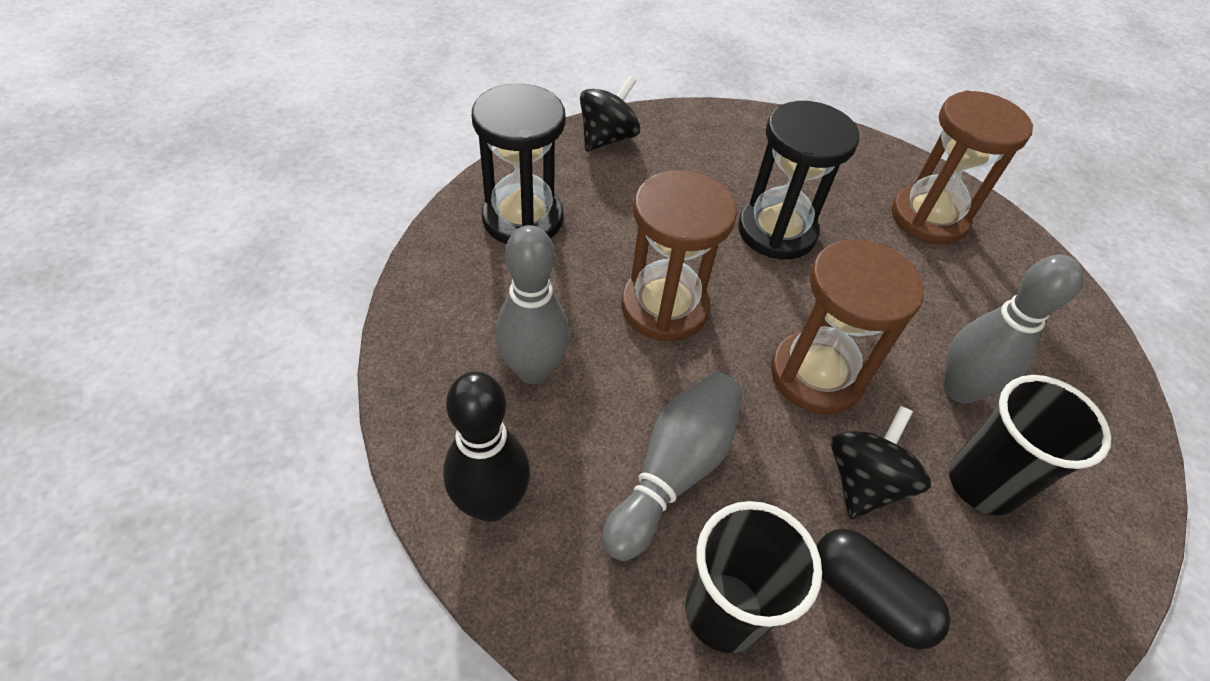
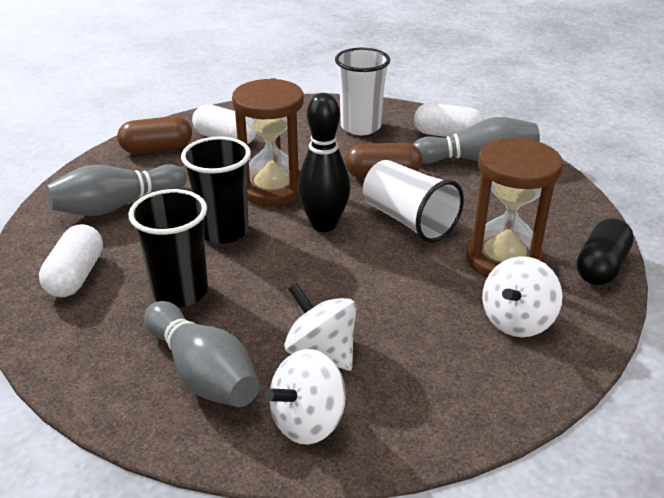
black hourglass: [472,84,566,244] [738,101,859,259] = 2 -> none = 0
black spinning top: [580,75,640,152] [831,406,931,519] = 2 -> none = 0
brown capsule: none = 0 -> [117,116,192,154] [345,143,422,178] = 2
brown hourglass: [622,170,737,341] [771,239,924,414] [892,90,1033,245] = 3 -> [232,78,304,206] [466,137,563,278] = 2
white capsule: none = 0 -> [39,224,103,297] [192,104,256,144] [414,103,485,137] = 3
white cup: none = 0 -> [335,48,390,135] [363,160,464,243] = 2
white spinning top: none = 0 -> [265,349,346,445] [284,283,356,371] [482,256,563,337] = 3

